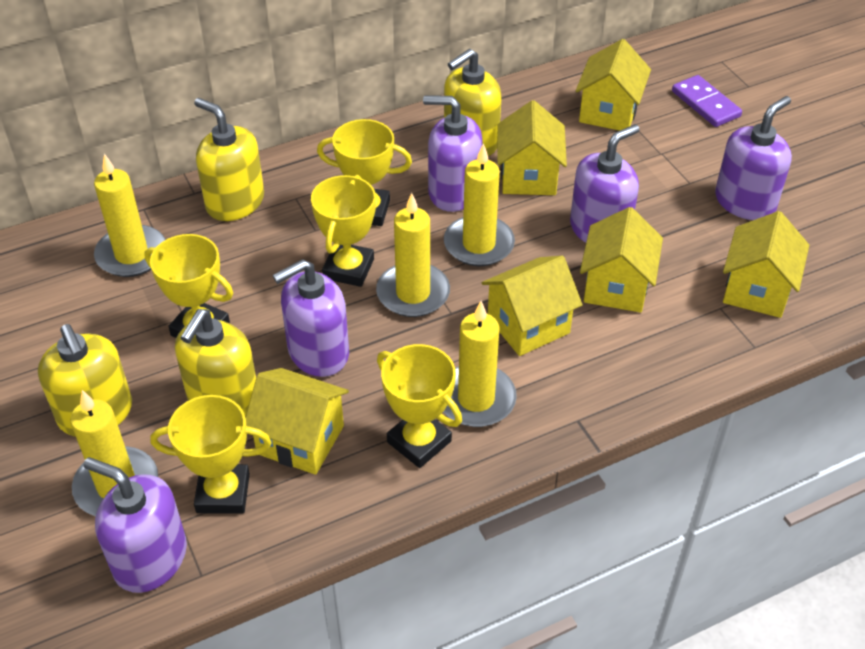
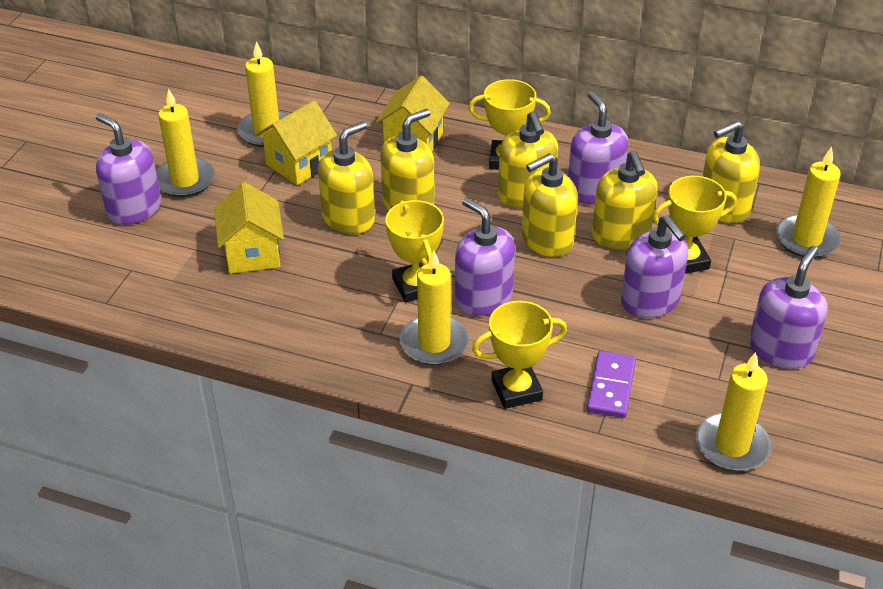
yellow house: [245,368,349,475] [482,256,582,356] [497,100,567,195] [576,39,651,131] [580,207,663,313] [723,211,809,318] = 6 -> [214,182,284,274] [256,100,337,185] [376,75,450,151] = 3
yellow soap dispenser: [38,324,132,437] [175,309,256,416] [194,98,264,221] [444,49,502,156] = 4 -> [318,121,375,234] [380,109,435,211] [498,111,558,209] [522,153,578,257] [592,151,658,250] [702,121,760,223] = 6
yellow trophy: [144,234,233,338] [150,395,271,514] [311,175,376,287] [317,119,412,226] [377,344,462,468] = 5 -> [385,200,444,303] [468,79,551,170] [472,301,567,409] [652,176,737,274] = 4

